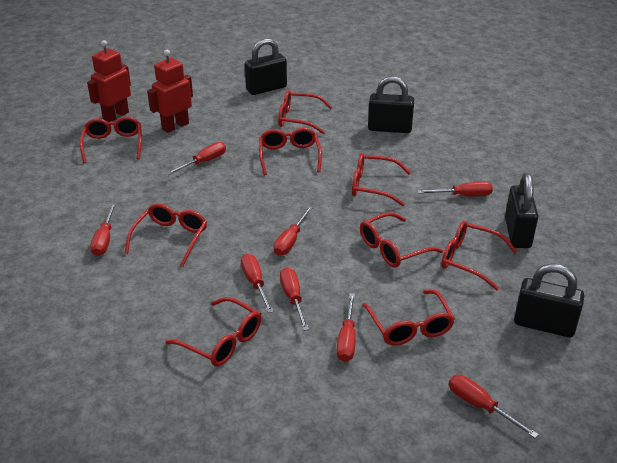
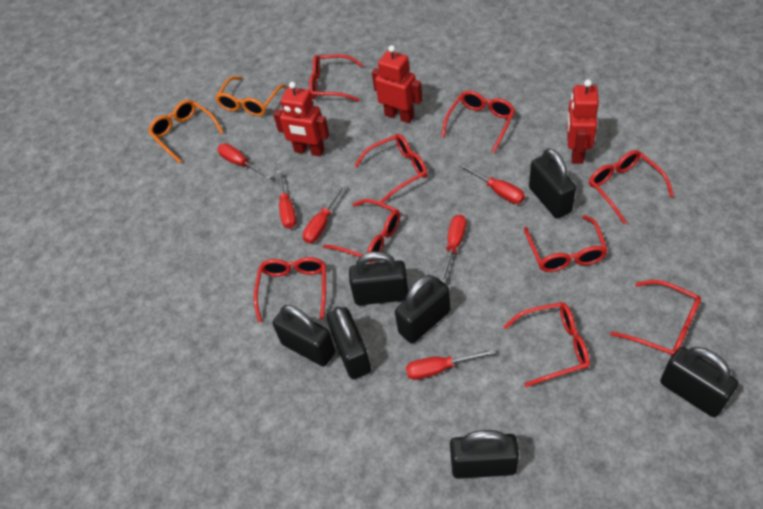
black padlock: [245,38,287,95] [368,76,414,133] [505,173,538,248] [514,264,584,338] = 4 -> [273,305,336,367] [327,307,371,379] [349,251,408,305] [395,275,450,344] [450,430,519,479] [529,148,576,219] [660,347,738,417] = 7
orange glasses: none = 0 -> [148,100,224,163] [215,76,286,116] = 2
red robot: [87,40,131,123] [147,50,193,133] = 2 -> [273,82,329,157] [372,45,423,123] [567,80,599,164] = 3
red screwdriver: [90,203,116,256] [167,142,226,175] [241,254,274,313] [274,206,313,256] [280,268,309,331] [337,293,356,362] [418,182,493,196] [449,375,539,438] = 8 -> [217,143,271,180] [277,170,296,229] [303,184,346,243] [406,349,495,380] [441,215,466,283] [459,163,525,204] = 6

